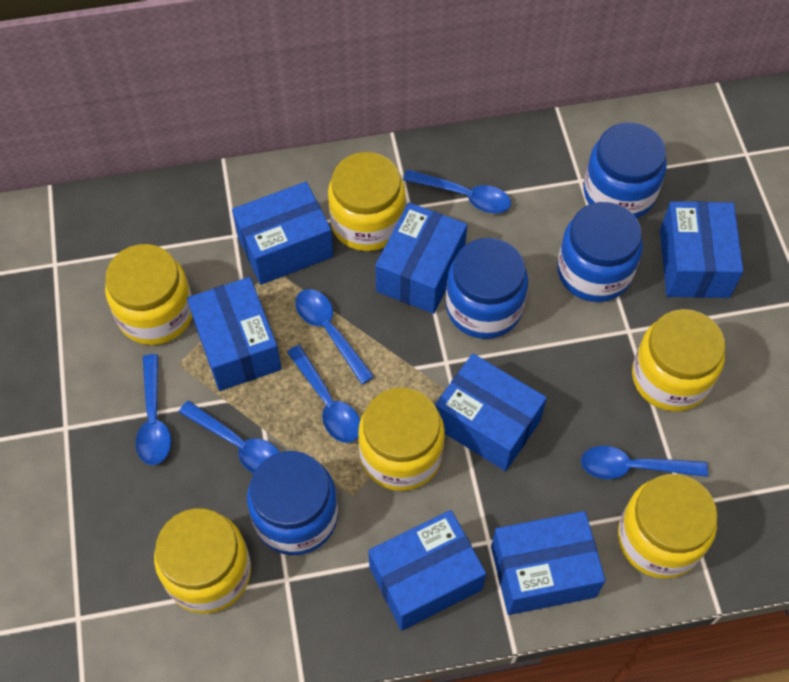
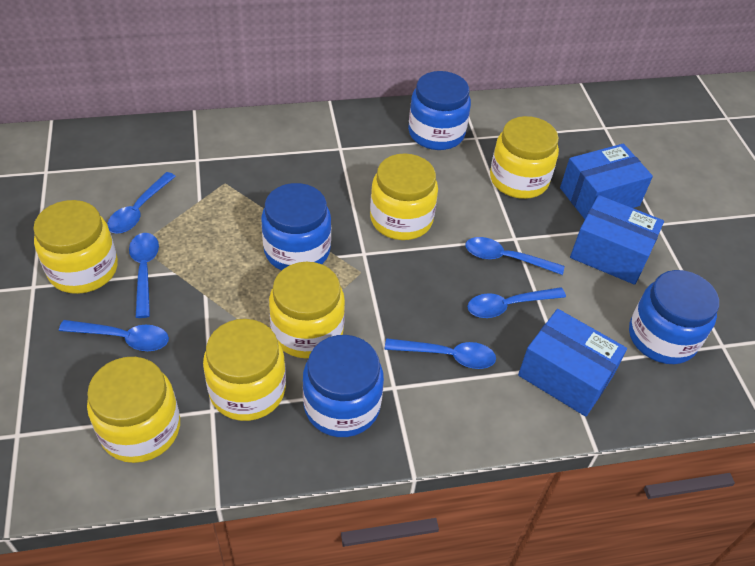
blue box: [187,277,282,391] [232,182,333,285] [368,510,486,630] [375,202,467,314] [435,354,547,471] [491,511,606,615] [660,201,743,298] = 7 -> [518,309,627,417] [560,143,653,219] [570,195,664,285] = 3

